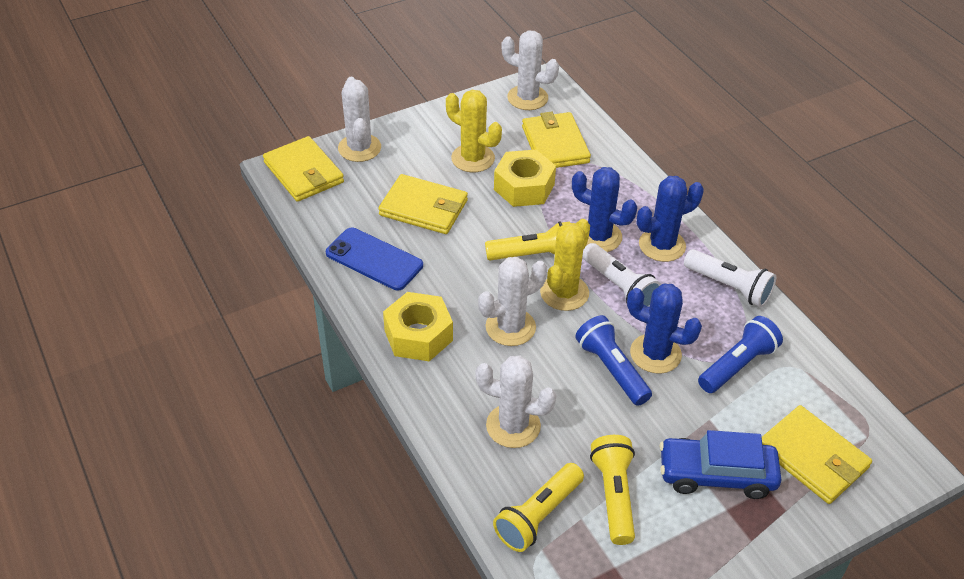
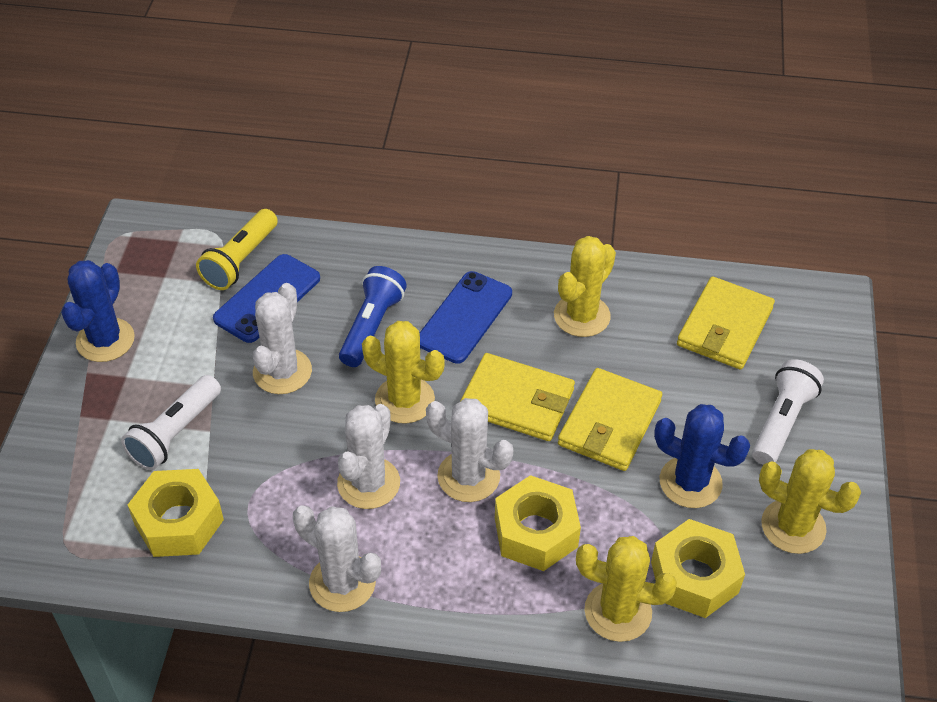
blue cactus: [572,167,637,252] [627,284,702,374] [637,176,704,262] = 3 -> [61,260,135,362] [654,404,750,508] = 2
blue car: [660,430,781,499] = 1 -> none = 0
blue flashlight: [575,315,652,406] [698,316,783,393] = 2 -> [339,266,407,367] = 1
blue phone: [326,227,423,291] = 1 -> [213,254,320,343] [420,271,512,364] = 2
yellow cactus: [446,90,502,172] [540,219,590,311] = 2 -> [362,321,444,424] [554,236,616,337] [576,536,677,642] [759,449,861,554] = 4
yellow flashlight: [485,221,570,260] [493,463,584,552] [590,435,635,545] = 3 -> [196,209,278,290] = 1
yellow nut: [383,292,453,361] [494,150,556,207] = 2 -> [128,469,224,557] [495,475,581,571] [651,519,745,618] = 3
yellow wallet: [263,136,344,202] [378,174,468,234] [522,112,591,168] [762,405,872,504] = 4 -> [461,353,575,441] [558,368,662,471] [677,276,775,370] = 3

